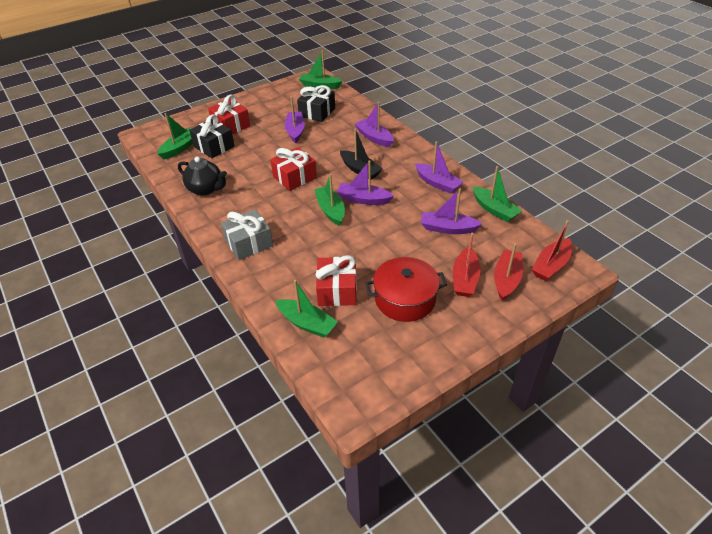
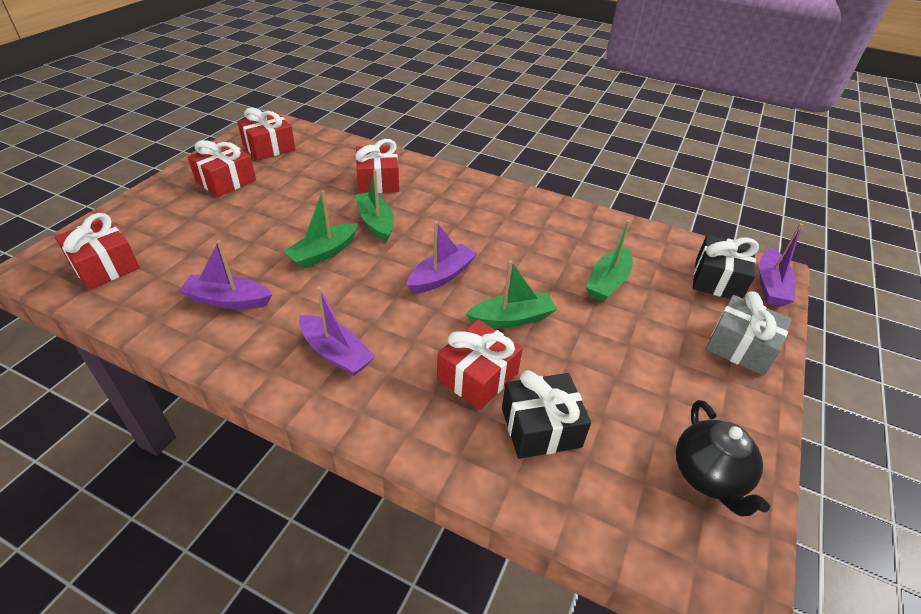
black boat: [340,129,383,180] = 1 -> none = 0
green boat: [157,113,193,159] [275,280,338,338] [299,51,343,89] [314,174,345,226] [473,166,522,222] = 5 -> [283,190,358,269] [355,170,394,242] [466,260,557,328] [586,220,632,302] = 4
purple boat: [285,96,305,143] [337,160,394,205] [355,102,394,147] [415,141,463,194] [421,189,483,234] = 5 -> [179,240,272,309] [299,287,376,376] [407,221,477,293] [759,223,803,306] = 4
red boat: [453,233,481,297] [494,243,523,301] [532,220,572,281] = 3 -> none = 0
red gift: [208,95,250,134] [270,147,317,191] [316,255,357,306] = 3 -> [55,213,140,289] [188,140,256,197] [237,108,295,161] [355,139,399,194] [437,320,523,410] = 5
red pot: [365,257,447,322] = 1 -> none = 0

